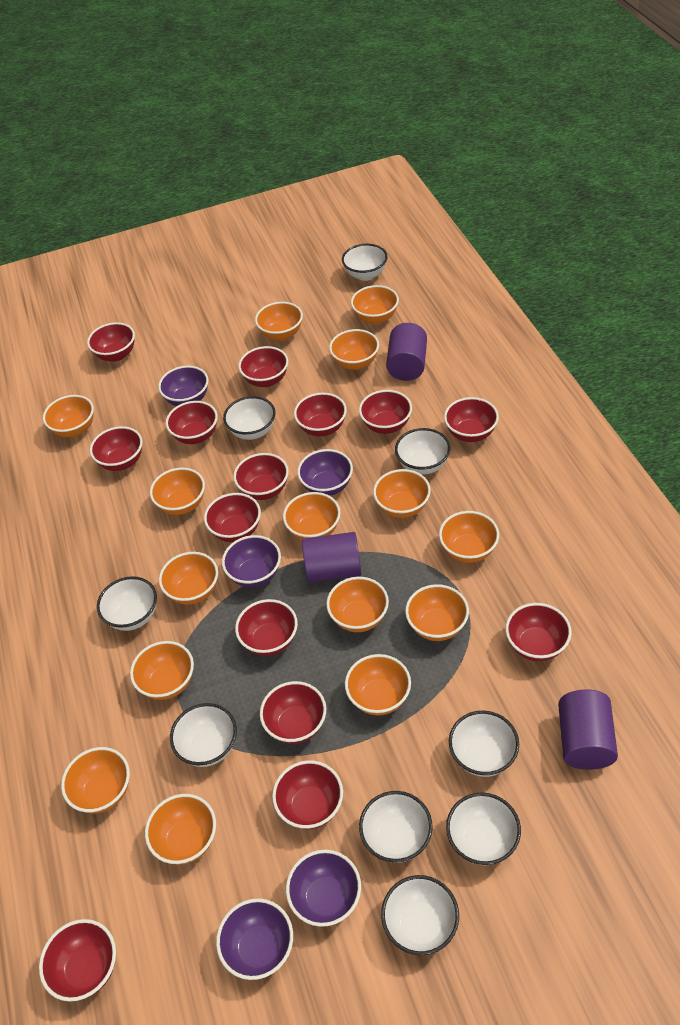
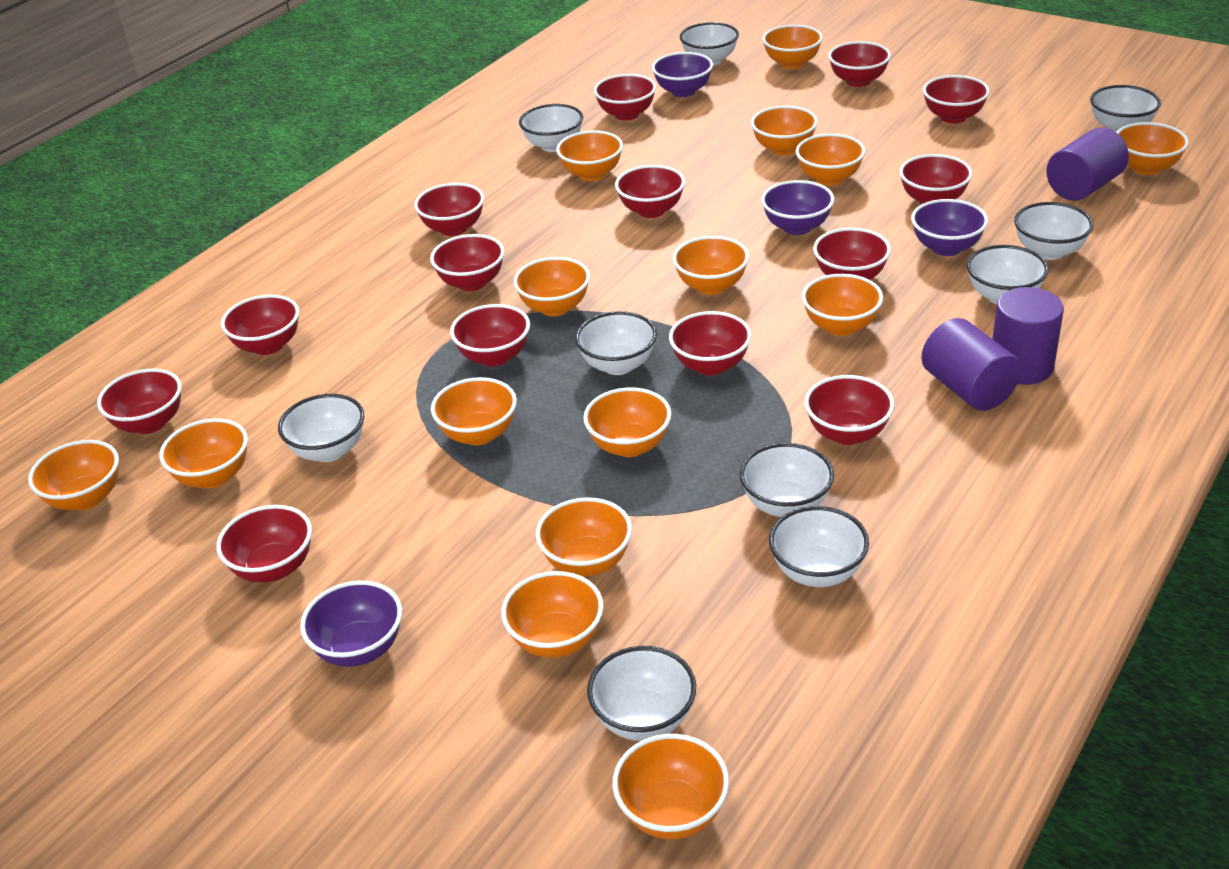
purple bowl: [158,366,209,406] [216,898,293,980] [222,535,281,587] [286,850,361,927] [297,449,353,496] = 5 -> [300,581,402,667] [652,52,713,97] [761,180,834,235] [911,199,988,256] = 4
white bowl: [97,576,157,631] [170,703,237,767] [223,396,276,440] [342,244,388,281] [359,791,433,863] [381,875,459,955] [395,428,451,475] [446,792,521,865] [449,711,519,777] = 9 -> [278,394,364,462] [519,104,583,152] [575,311,657,375] [587,646,696,741] [680,22,739,65] [740,443,834,517] [769,506,869,587] [967,245,1049,304] [1014,202,1093,260] [1090,85,1161,132] = 10

